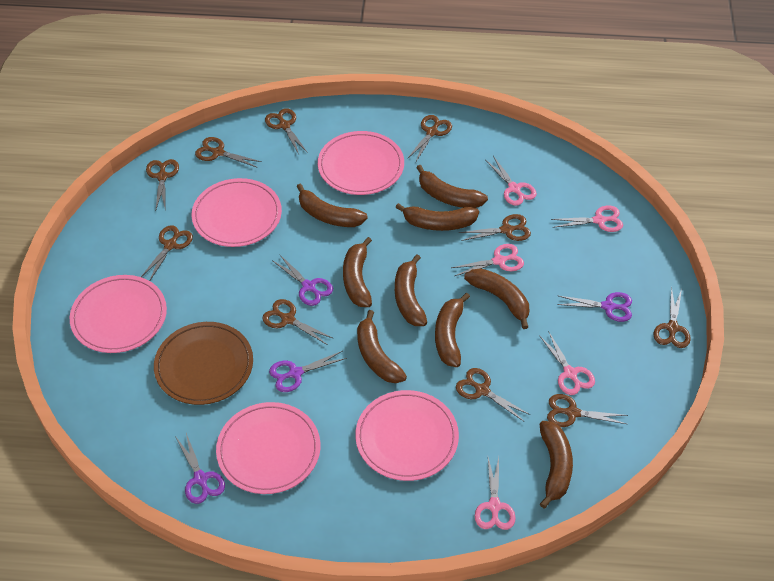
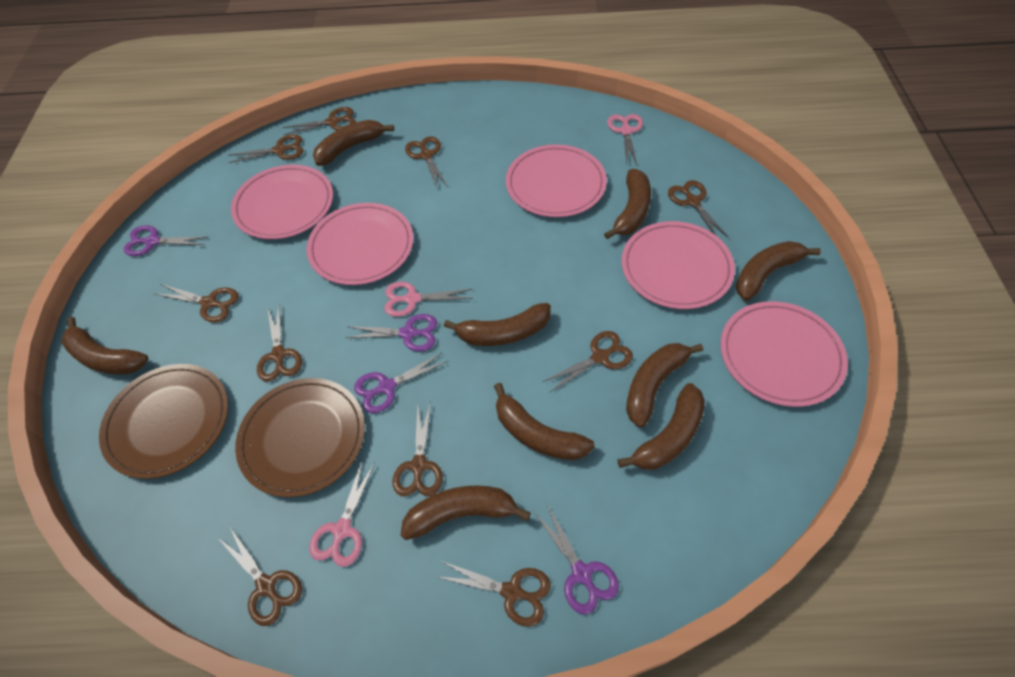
brown plate: [154,322,253,405] = 1 -> [99,364,228,479] [235,378,365,497] = 2
pink scissors: [451,244,524,276] [475,457,516,530] [486,156,537,206] [539,331,595,395] [551,206,623,232] = 5 -> [309,461,375,567] [384,282,473,317] [607,114,643,165] = 3

